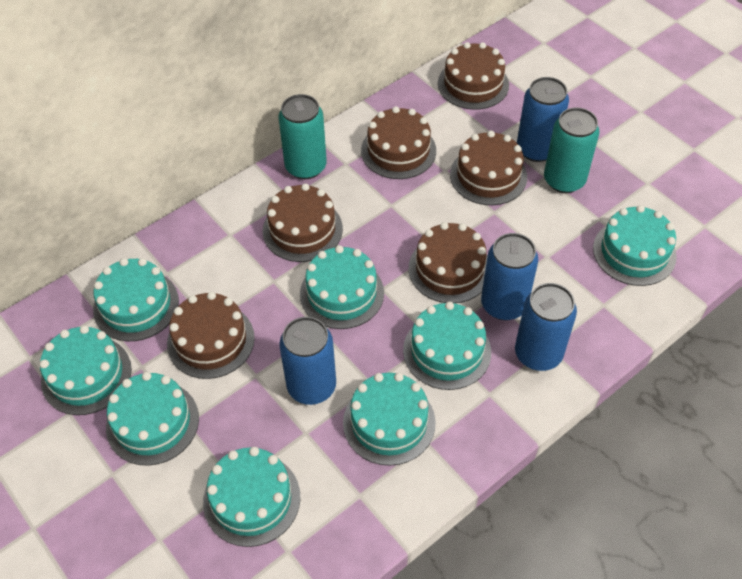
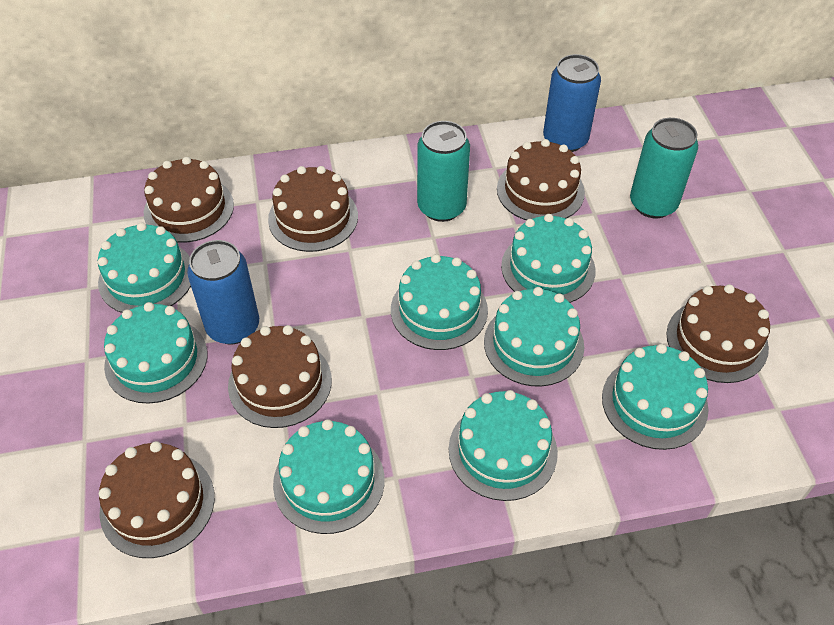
blue can: [279,317,336,405] [481,233,538,320] [515,283,577,371] [517,77,569,162] = 4 -> [187,240,259,345] [543,54,601,152] = 2

